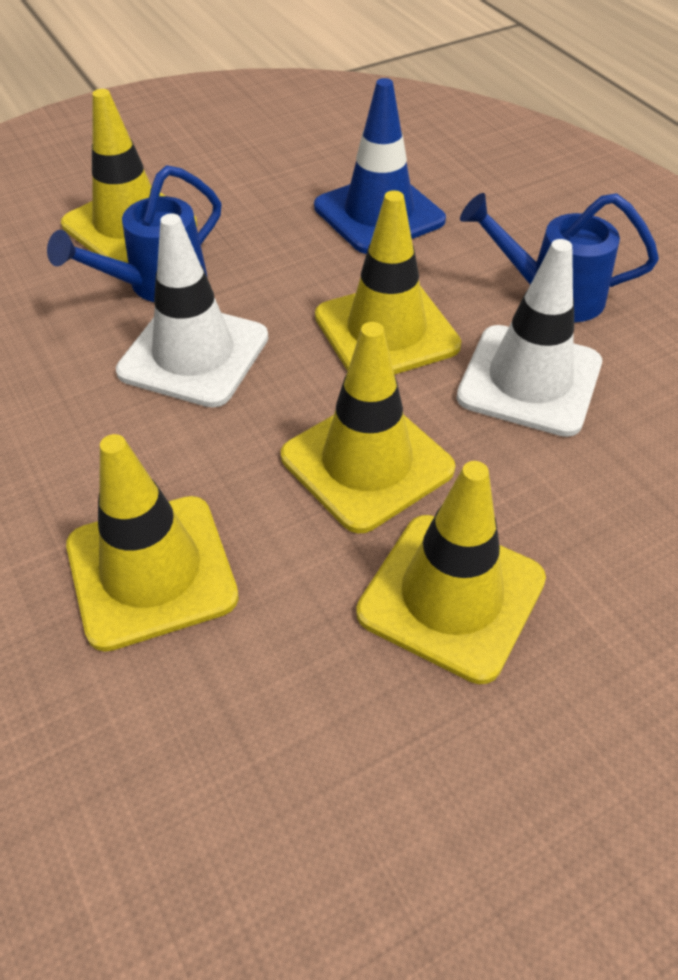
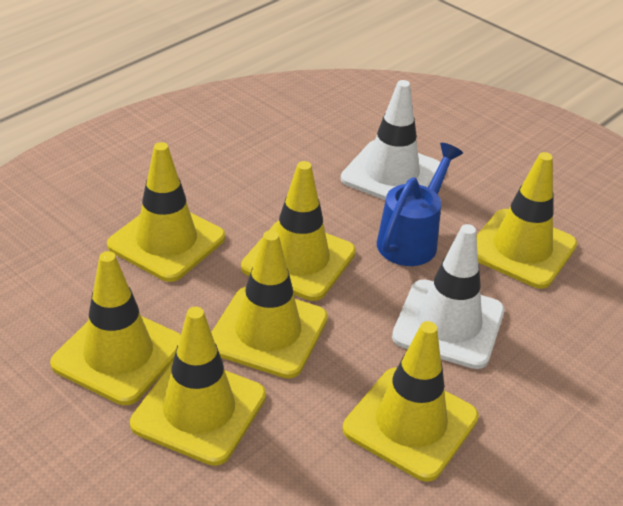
blue traffic cone: [314,78,446,254] = 1 -> none = 0
blue watering can: [47,165,221,302] [460,193,659,322] = 2 -> [377,143,463,266] = 1
yellow traffic cone: [61,89,197,263] [66,434,239,652] [281,322,455,533] [315,190,461,375] [356,461,546,684] = 5 -> [50,251,181,405] [107,142,225,282] [130,307,266,466] [211,230,328,378] [241,161,356,301] [343,321,479,482] [476,152,577,289] = 7

